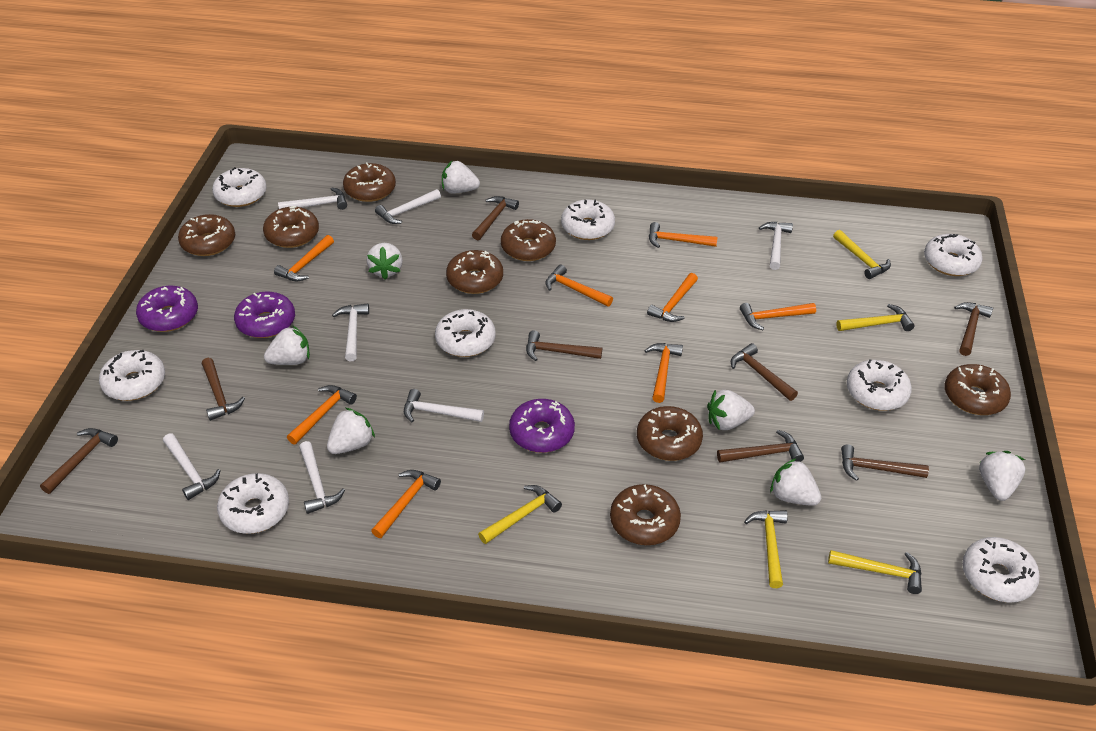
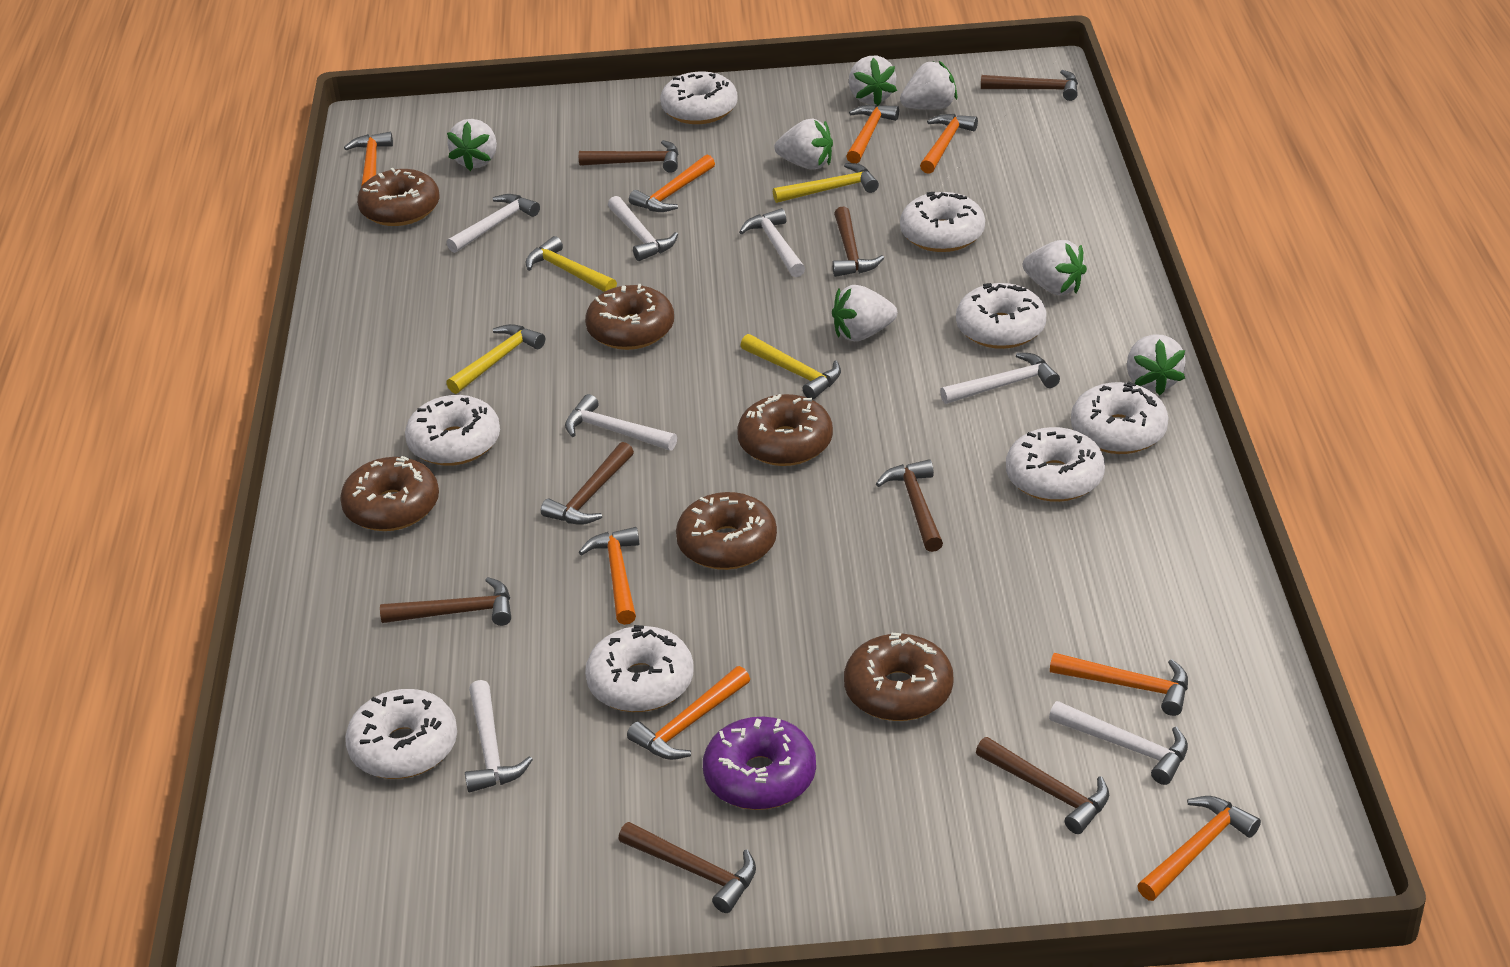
brown donut: [178,214,235,256] [263,206,319,248] [343,162,396,202] [446,250,503,294] [501,219,556,261] [610,484,681,545] [637,406,703,461] [945,364,1011,415] = 8 -> [340,456,439,531] [357,168,439,226] [585,284,674,350] [676,492,777,570] [737,394,833,466] [844,632,953,721] = 6
purple donut: [136,286,198,332] [234,292,295,338] [509,399,575,453] = 3 -> [703,717,816,810] = 1
yellow hammer: [478,485,562,544] [744,510,788,588] [828,550,922,594] [833,230,891,279] [836,304,915,331] = 5 -> [446,324,545,394] [525,236,617,292] [740,334,841,400] [773,163,879,203] = 4

